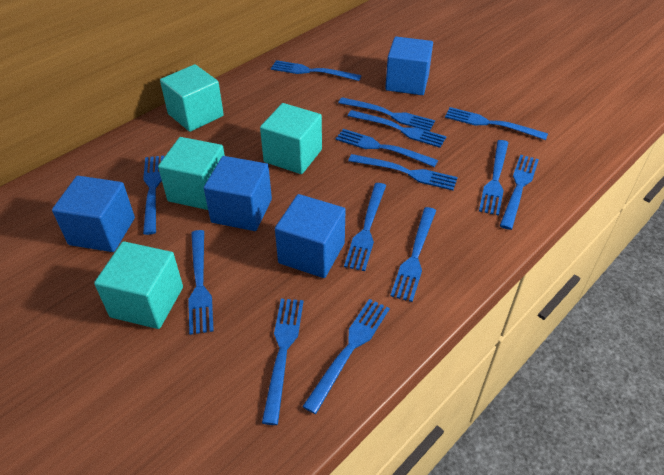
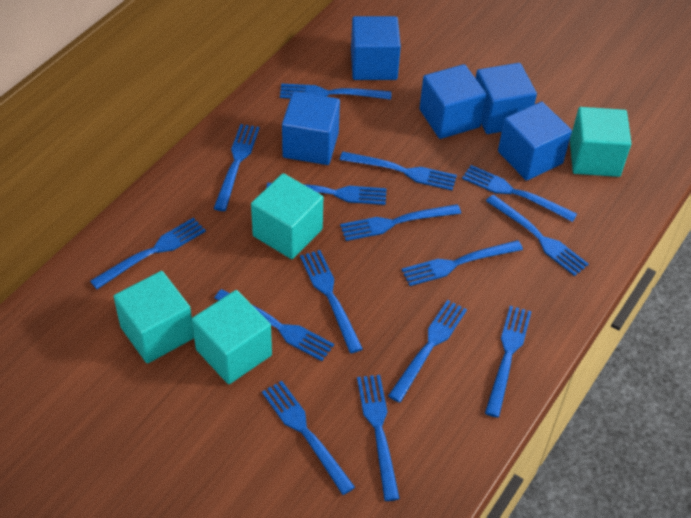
blue cube: [52,176,135,252] [204,156,272,231] [275,194,346,278] [385,37,433,95] = 4 -> [282,91,340,165] [351,16,401,80] [420,64,486,139] [475,63,537,134] [498,101,572,181] = 5
blue fork: [143,156,164,235] [188,230,214,335] [262,299,304,425] [271,60,362,81] [302,299,390,414] [335,129,438,167] [338,97,435,131] [344,183,386,271] [348,110,447,148] [348,154,458,190] [390,207,436,302] [445,107,548,140] [479,140,508,216] [500,155,539,230] = 14 -> [90,218,206,289] [213,124,260,211] [214,289,334,361] [262,381,355,495] [266,183,387,205] [280,84,391,100] [300,250,363,353] [340,152,457,190] [340,204,461,241] [357,375,400,501] [388,300,467,403] [402,240,523,286] [462,165,577,222] [485,306,532,418] [486,195,589,276] = 15

